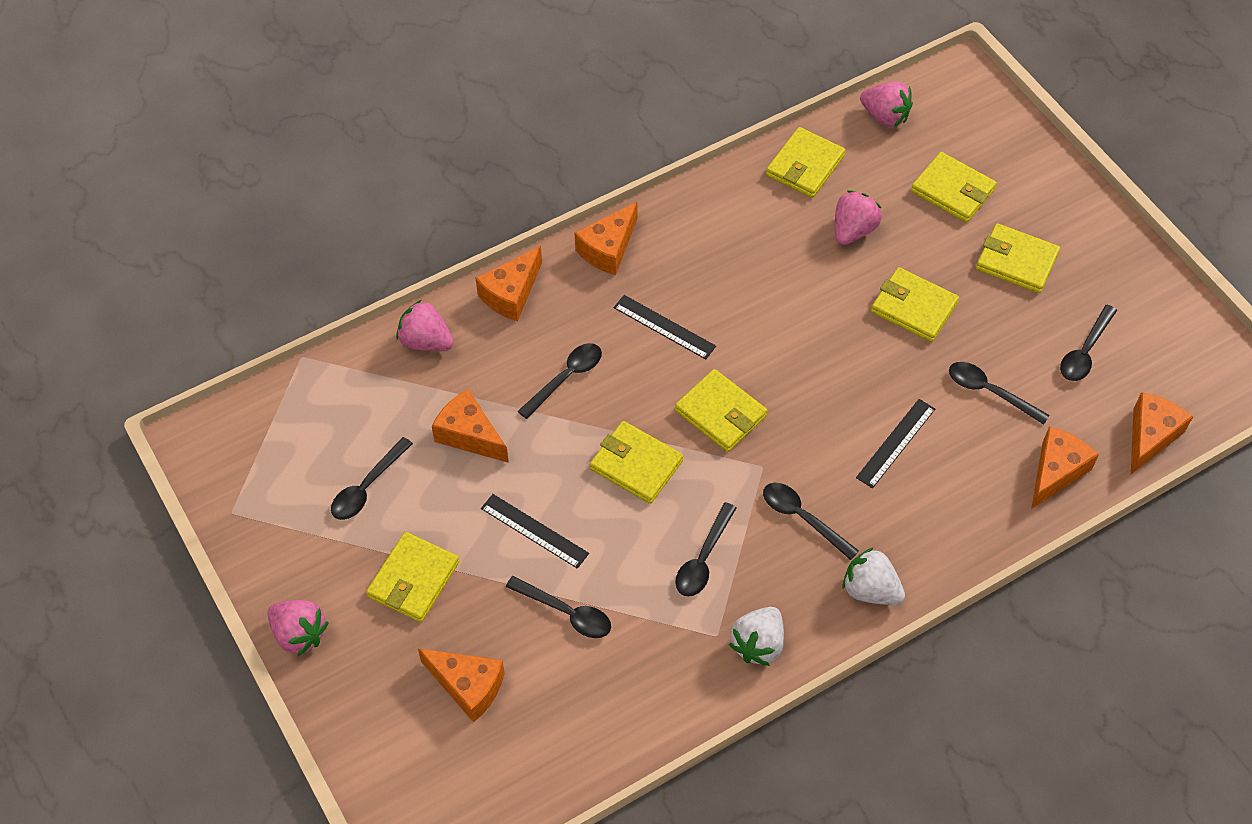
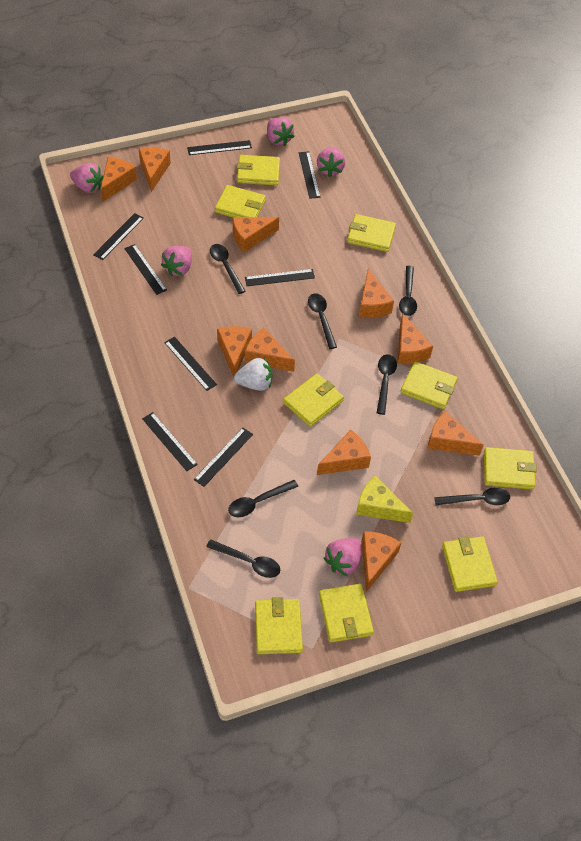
black ruler: [481,494,589,569] [614,295,716,359] [856,399,935,488] = 3 -> [93,213,144,260] [124,244,167,295] [142,412,198,471] [164,337,217,391] [187,140,252,155] [194,428,253,487] [245,269,315,286] [299,152,320,199] = 8
orange cheese: [418,648,505,723] [432,389,509,463] [476,246,542,321] [575,201,638,275] [1031,427,1099,509] [1131,392,1193,474] = 6 -> [101,157,137,201] [139,148,171,192] [217,326,252,377] [233,217,279,252] [245,328,295,372] [317,430,371,475] [359,269,394,318] [361,531,401,592] [398,313,433,364] [427,411,484,456] = 10
pink strawberry: [267,600,329,656] [396,300,454,351] [835,190,882,245] [860,81,913,127] = 4 -> [70,163,103,193] [161,246,192,276] [267,117,295,146] [317,147,345,177] [324,538,362,576] = 5
white strawberry: [729,607,784,666] [842,547,905,605] = 2 -> [234,358,273,391] = 1
yellow cheese: none = 0 -> [356,475,413,523] = 1
yellow wallet: [366,532,459,622] [590,421,683,504] [675,369,768,452] [766,127,845,198] [871,267,959,342] [911,152,997,223] [976,223,1060,293] = 7 -> [215,185,266,217] [237,155,280,186] [255,597,303,654] [283,374,344,427] [319,584,374,643] [347,214,396,252] [400,361,458,409] [442,536,498,592] [484,447,537,489] = 9

